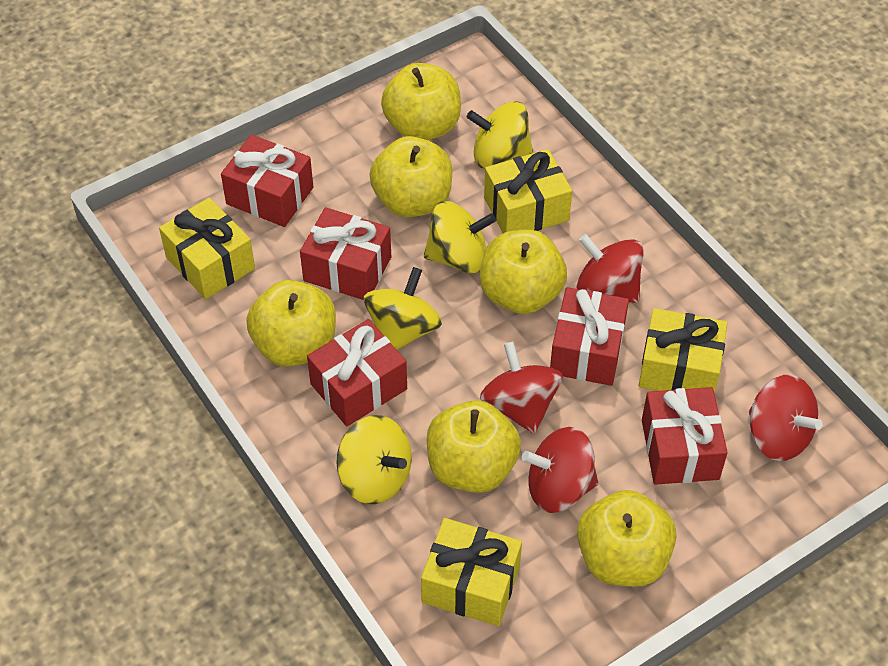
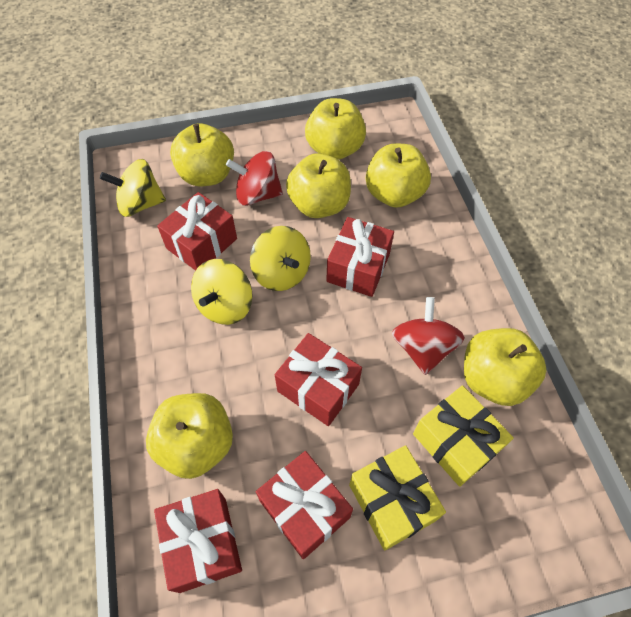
red spinning top: [480,342,563,434] [522,427,598,513] [576,234,644,304] [749,374,823,461] = 4 -> [226,151,283,206] [392,297,465,375] = 2
yellow gift: [159,198,255,299] [421,518,522,626] [484,149,572,233] [638,308,727,394] = 4 -> [349,445,446,551] [413,385,514,487] = 2
yellow spinning top: [336,415,412,504] [364,267,442,350] [424,201,496,273] [467,101,533,168] = 4 -> [100,159,166,217] [191,259,253,325] [250,226,311,291] = 3

